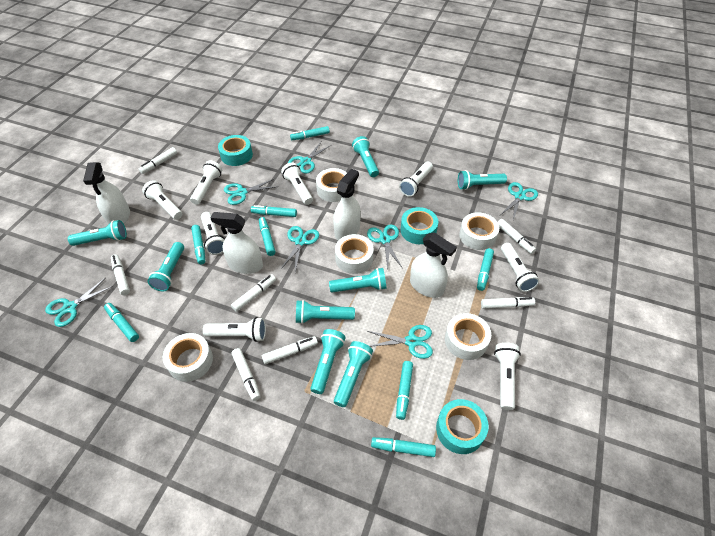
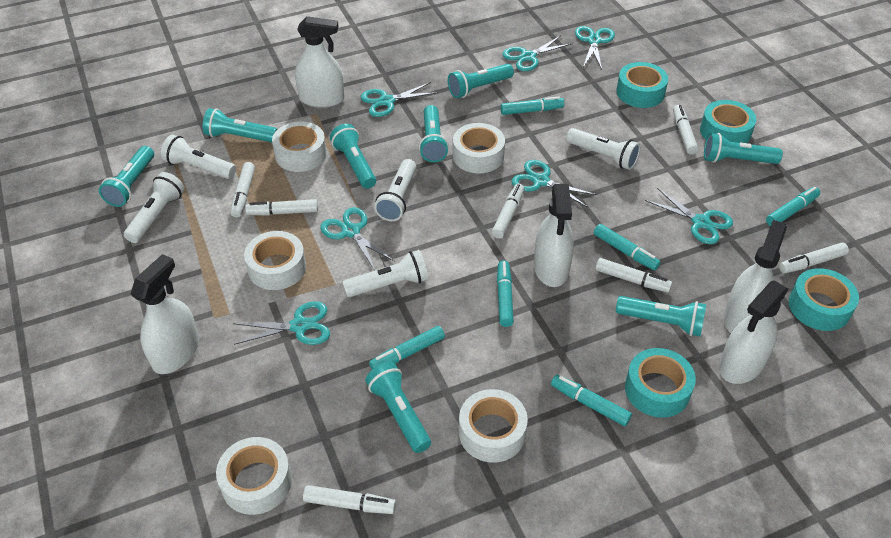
turquoise marker: [104,303,139,342] [191,225,205,264] [251,205,297,217] [259,217,275,256] [290,126,330,140] [371,437,436,457] [396,361,413,420] [477,248,494,291] = 8 -> [369,326,445,370] [497,261,514,327] [500,96,564,115] [551,374,632,426] [594,224,660,270] [766,187,820,226] = 6
turquoise tape: [218,135,253,166] [400,207,438,244] [436,399,488,454] = 3 -> [616,62,668,108] [625,348,696,418] [700,100,756,143] [789,268,859,331] = 4
white flashlight: [142,180,182,220] [190,161,222,205] [201,212,225,255] [203,317,266,342] [281,162,313,205] [399,162,433,197] [494,343,521,410] [501,243,539,292] = 8 -> [124,172,185,243] [161,135,236,179] [342,250,428,297] [374,159,416,221] [566,128,640,170] = 5
white spray bottle: [83,162,130,225] [211,212,263,274] [333,169,361,241] [410,232,457,298] = 4 -> [130,254,199,374] [295,16,344,108] [534,184,574,287] [719,281,788,384] [724,220,787,333] = 5

